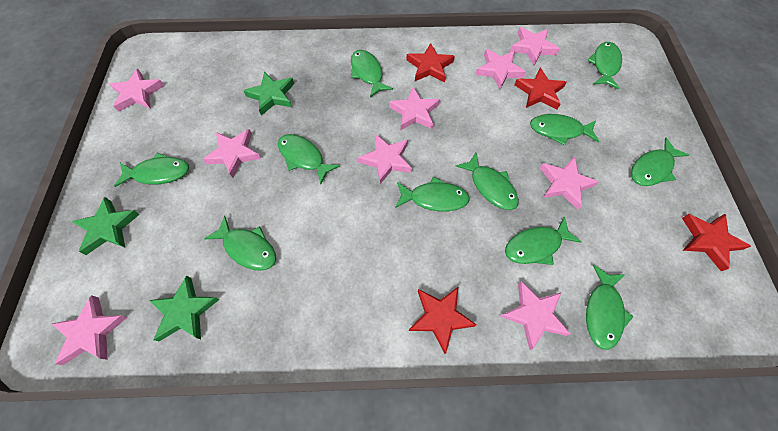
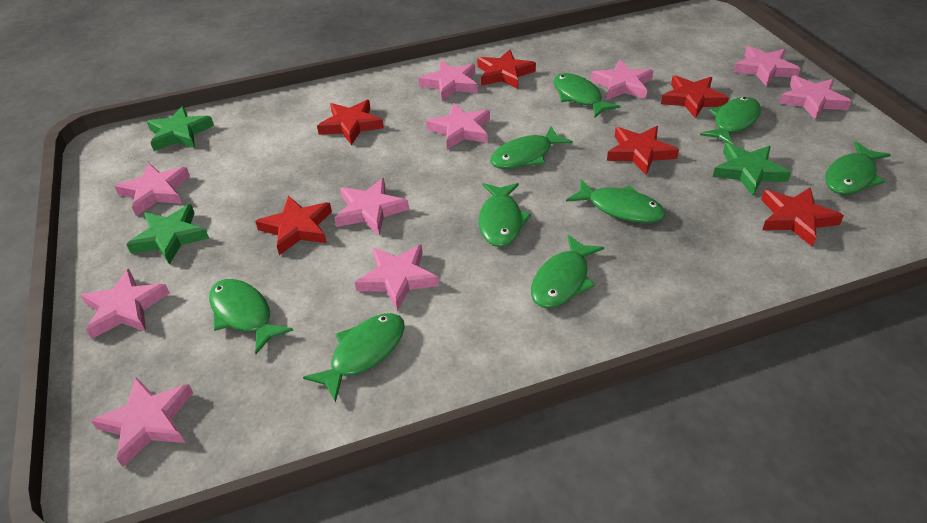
green fish: [114,153,189,187] [204,216,276,271] [278,134,340,184] [351,50,393,98] [395,176,470,212] [456,153,519,210] [505,217,581,265] [530,114,599,146] [586,265,634,350] [587,42,622,89] [631,138,689,186] = 11 -> [209,279,293,354] [303,313,405,402] [478,183,531,247] [490,126,573,169] [531,234,604,308] [554,73,620,117] [566,179,665,223] [700,97,761,145] [825,141,891,195] = 9
pink star: [52,295,128,365] [109,69,164,112] [203,129,261,178] [358,134,412,184] [389,87,440,130] [475,49,526,89] [500,281,570,350] [510,27,559,65] [540,157,599,210] = 9 -> [81,269,169,339] [91,377,193,467] [114,163,190,216] [335,178,409,235] [355,244,439,311] [418,60,478,101] [426,103,490,150] [591,60,653,100] [733,46,800,86] [779,75,851,119] = 10
red star: [406,43,455,82] [409,287,476,354] [514,68,567,110] [682,214,751,271] = 4 -> [255,196,332,255] [317,100,384,145] [477,50,536,89] [607,126,679,175] [661,75,729,119] [761,187,844,247] = 6

